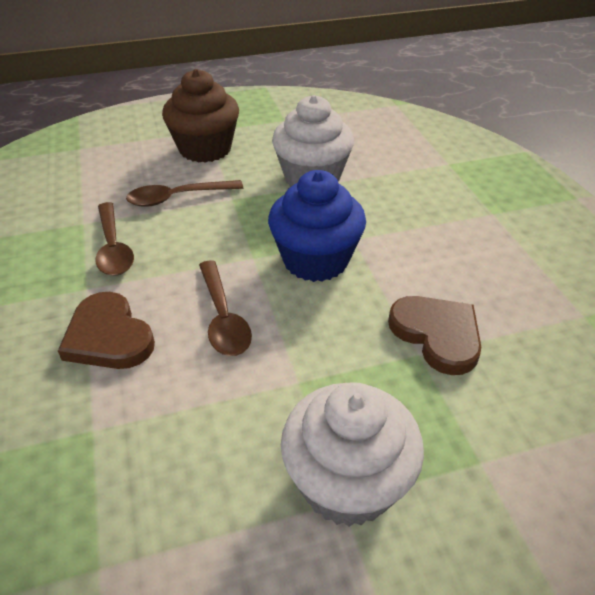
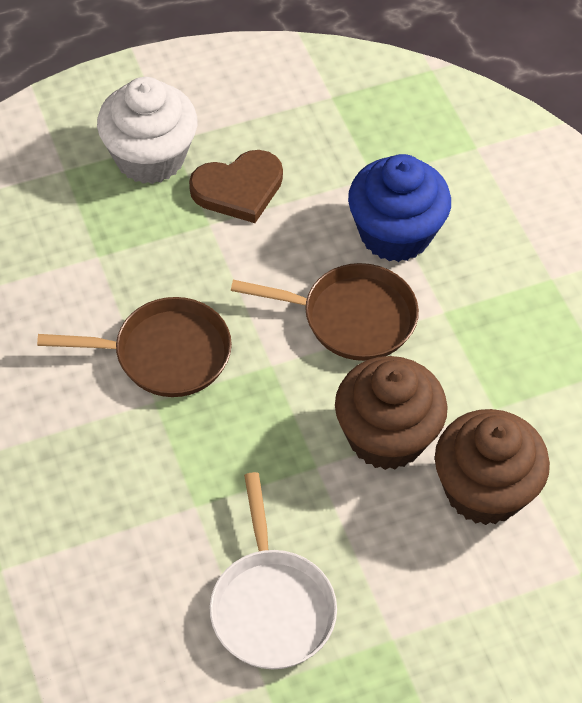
brown cupcake: [162,69,239,163] = 1 -> [335,356,448,470] [435,409,550,525] = 2
brown heart: [58,292,155,369] [388,296,481,375] = 2 -> [189,150,283,223] = 1
brown pan: none = 0 -> [37,297,232,397] [231,263,419,361] = 2
brown spoon: [95,202,134,276] [126,180,243,207] [199,260,252,356] = 3 -> none = 0
white cupcake: [272,95,354,187] [281,382,424,527] = 2 -> [97,77,197,184] = 1
white pan: none = 0 -> [210,472,337,669] = 1

